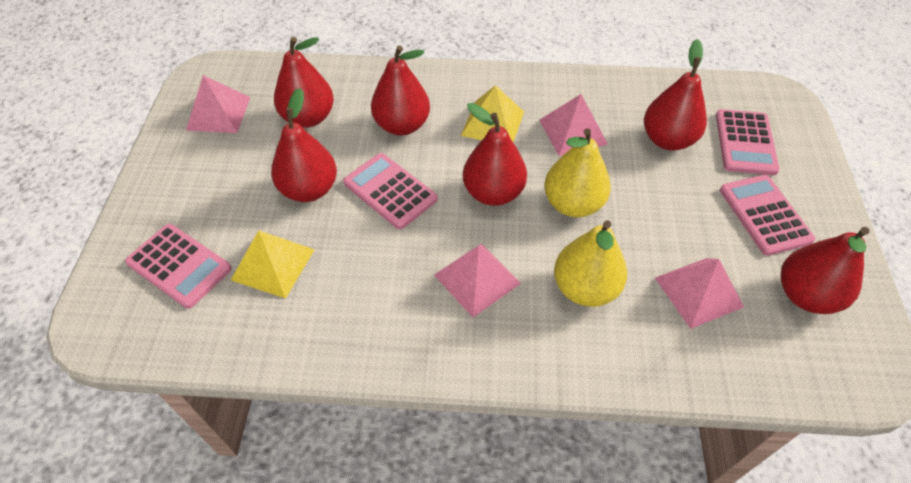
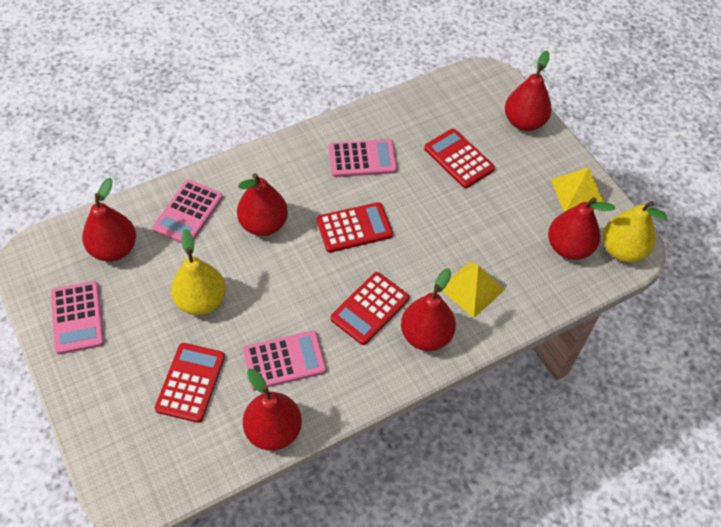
pink pyramid: [186,75,251,133] [434,244,521,317] [539,94,608,156] [655,258,744,329] = 4 -> none = 0
red calculator: none = 0 -> [155,343,225,423] [317,202,393,253] [331,272,409,345] [424,128,495,188] = 4

